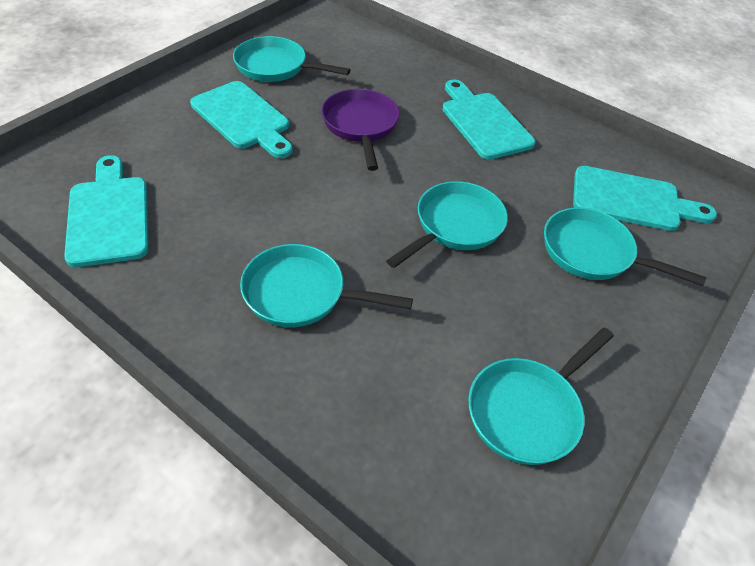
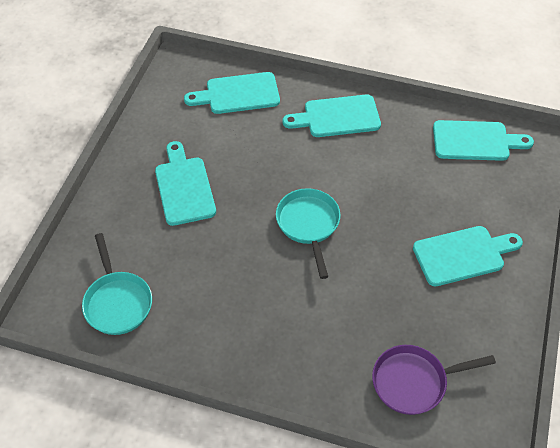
turquoise cutting board: [64,155,149,267] [190,81,293,158] [442,79,535,160] [573,166,717,231] = 4 -> [155,141,216,226] [184,72,280,114] [283,95,381,137] [413,226,523,286] [433,120,534,161] = 5
turquoise pan: [233,36,350,82] [240,244,413,327] [386,181,508,268] [468,327,614,465] [544,207,706,286] = 5 -> [82,233,152,335] [276,188,341,279] = 2

